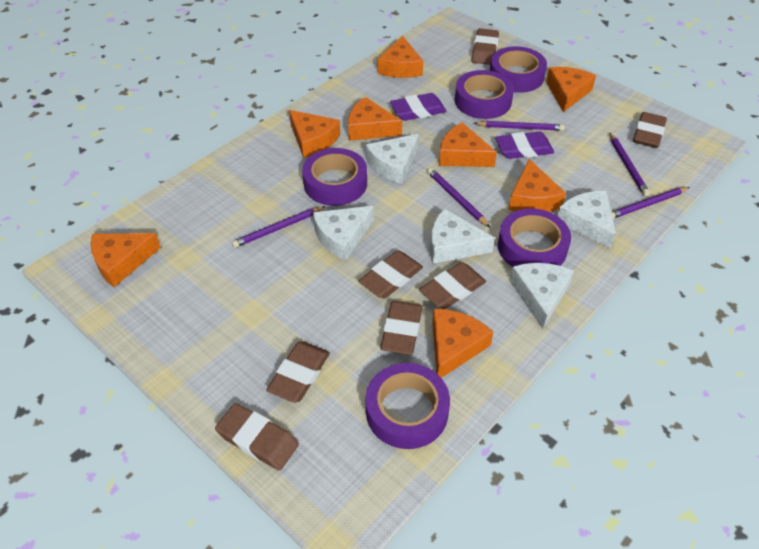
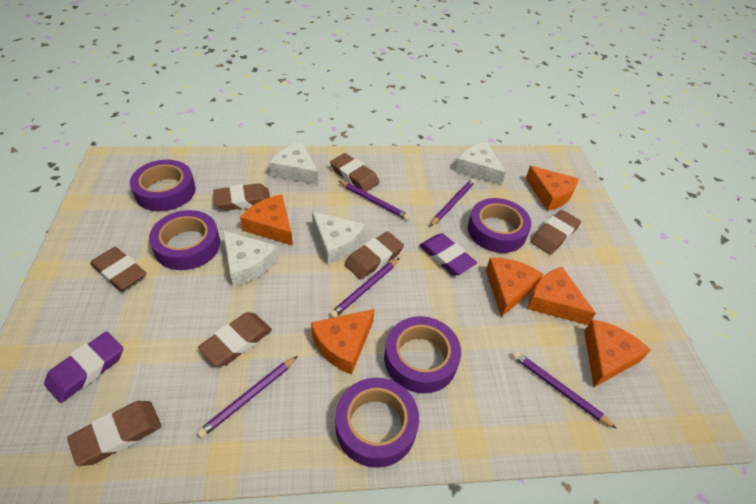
orange cheese: [91,233,161,287] [289,110,340,158] [348,97,402,141] [378,36,423,78] [432,309,493,378] [439,122,497,167] [508,159,566,212] [546,67,596,112] = 8 -> [240,195,293,246] [311,309,374,375] [486,258,543,317] [525,166,579,211] [527,267,596,325] [584,319,651,387] = 6
white cheese: [313,206,374,261] [366,134,419,184] [430,209,495,264] [510,263,574,329] [557,191,616,249] = 5 -> [223,230,278,287] [269,142,319,185] [312,212,365,264] [456,143,506,185] = 4

